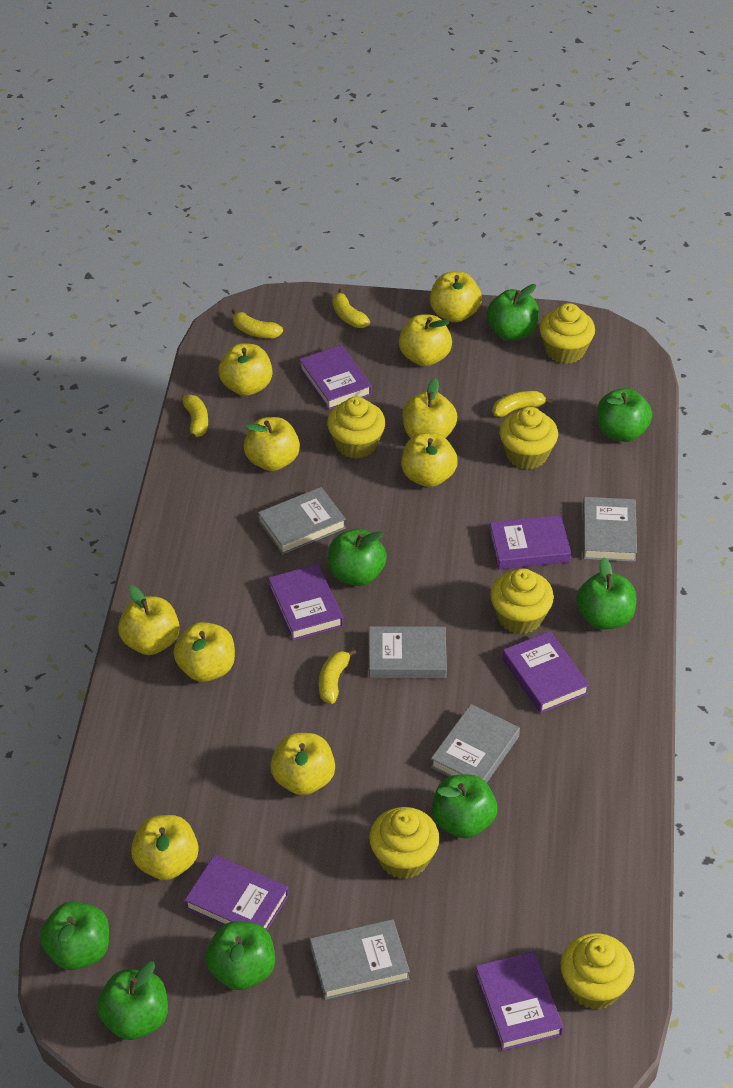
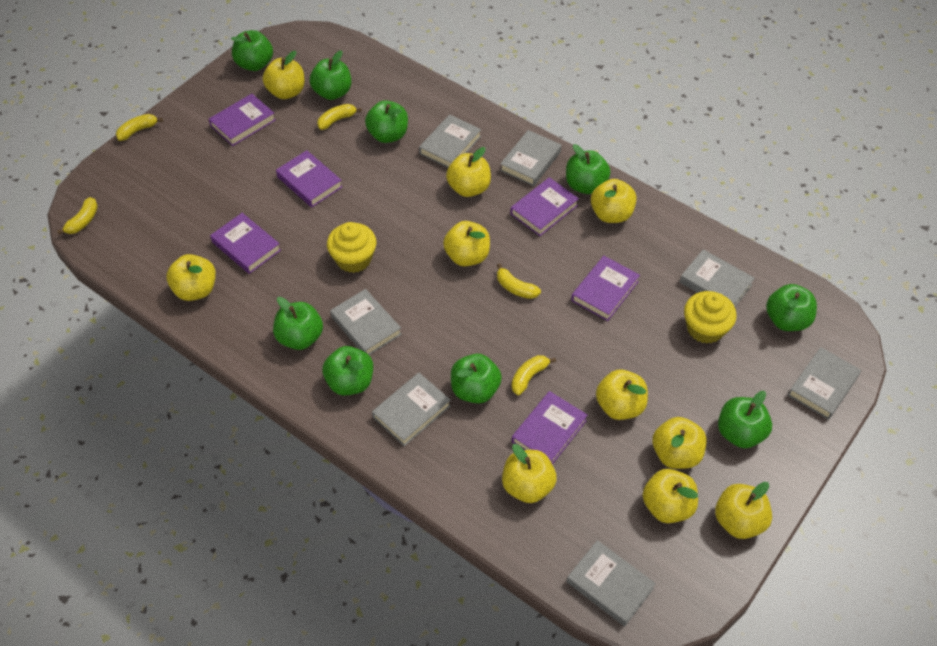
green apple: [40,902,109,970] [97,961,168,1040] [206,921,275,990] [328,529,387,586] [431,775,497,839] [487,284,539,341] [576,558,636,630] [597,388,652,442] = 8 -> [231,30,273,71] [273,297,323,350] [310,50,351,100] [322,346,373,396] [365,100,408,143] [451,354,502,404] [566,144,611,194] [718,391,772,448] [766,284,817,331] = 9
grey book: [258,487,346,555] [310,919,410,1000] [369,626,447,678] [431,704,520,783] [583,497,637,562] = 5 -> [330,289,402,355] [372,373,451,446] [419,114,481,168] [500,130,562,186] [566,540,656,626] [680,249,755,307] [788,347,861,420] = 7
yellow cupcake: [327,396,385,459] [369,807,440,879] [490,568,554,634] [500,407,558,469] [539,303,595,364] [560,933,635,1009] = 6 -> [327,222,376,273] [684,291,737,344] = 2

